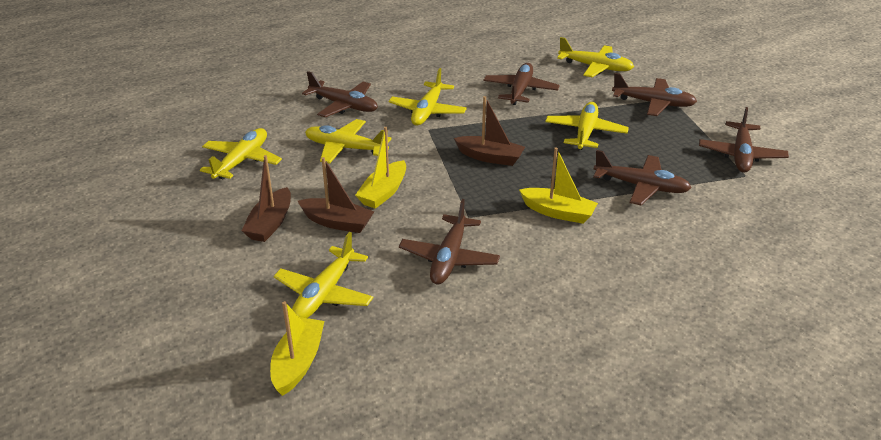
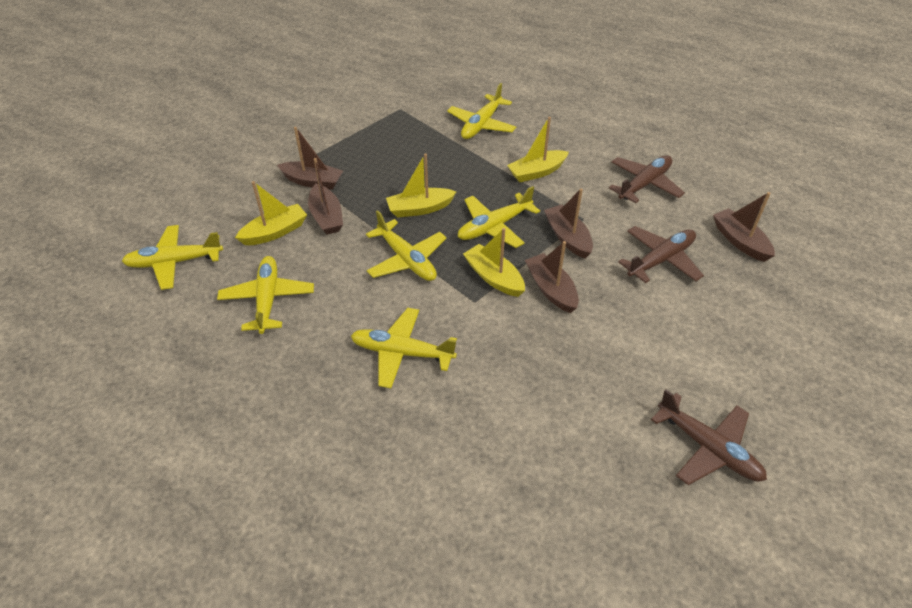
brown boat: [241,155,291,242] [298,157,374,233] [454,96,525,166] = 3 -> [277,127,343,190] [308,158,343,235] [525,241,579,313] [544,189,593,259] [713,192,775,262] = 5
brown plane: [302,71,378,118] [399,199,500,284] [484,63,560,105] [593,150,692,205] [612,73,697,116] [699,107,789,173] = 6 -> [609,155,685,203] [618,226,704,283] [651,389,767,485] = 3
yellow boat: [270,301,324,396] [355,127,406,209] [519,147,598,224] = 3 -> [235,181,307,245] [386,153,456,218] [463,228,525,297] [507,117,569,182] = 4

